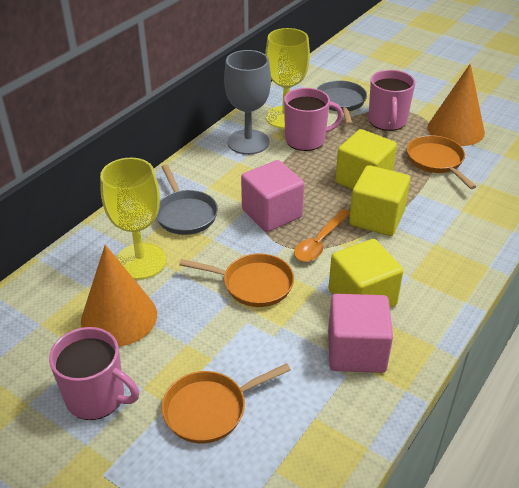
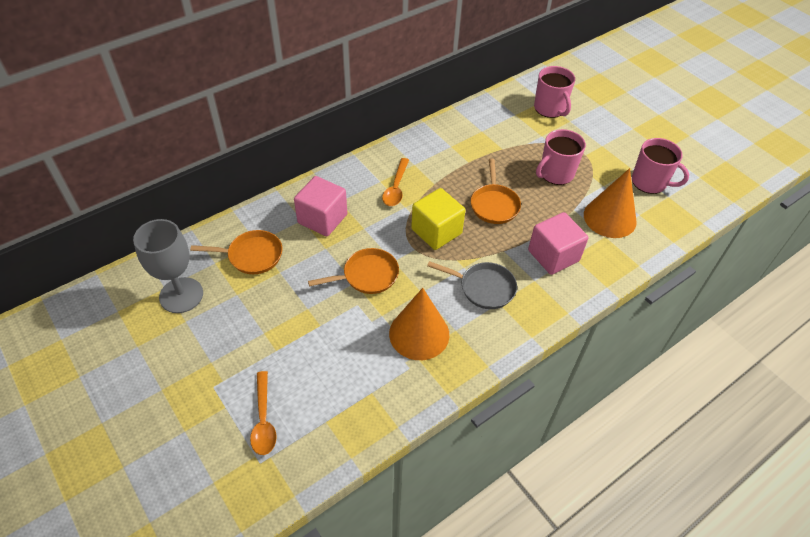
grey pan: [156,165,218,235] [317,80,367,125] = 2 -> [427,261,517,309] = 1
orange spoon: [294,209,350,262] = 1 -> [250,371,277,455] [382,158,409,206] = 2
yellow cube: [328,239,404,308] [335,129,397,190] [349,165,410,236] = 3 -> [411,188,465,250] = 1
yellow goblet: [100,158,166,280] [265,28,310,129] = 2 -> none = 0

